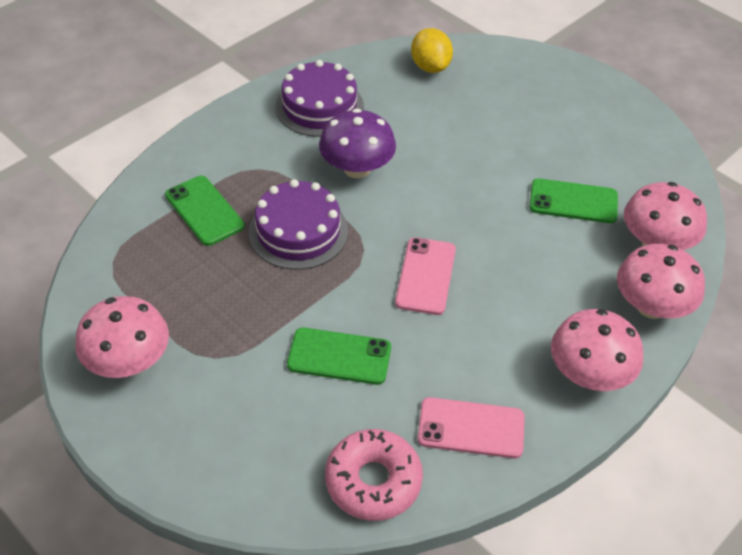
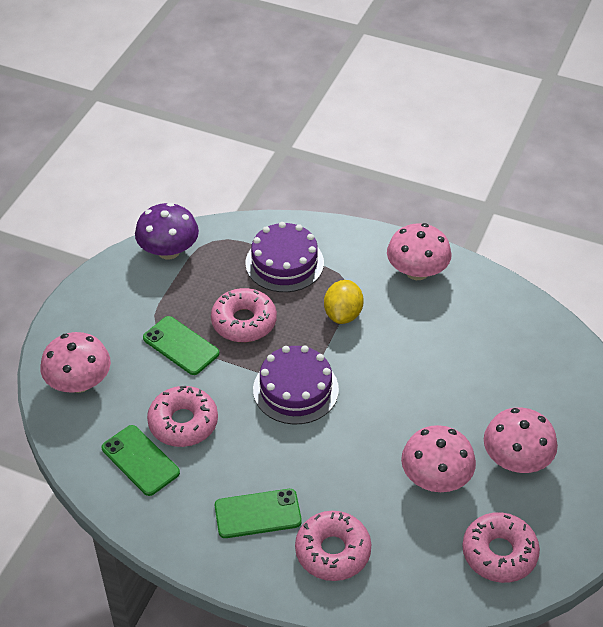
pink donut: [325,429,423,521] = 1 -> [147,386,218,447] [211,288,277,342] [295,511,371,581] [462,512,540,583] = 4
pink phone: [395,237,456,315] [418,397,525,458] = 2 -> none = 0

